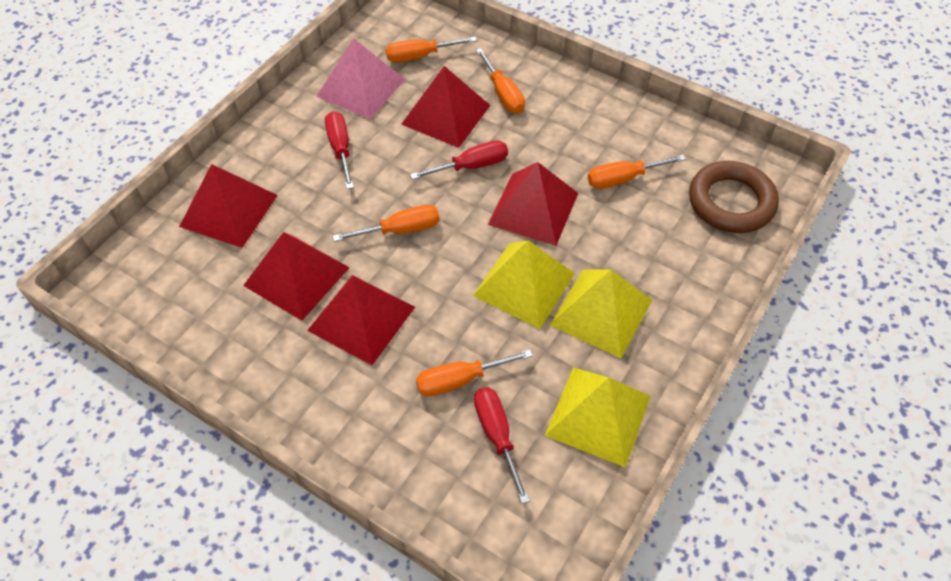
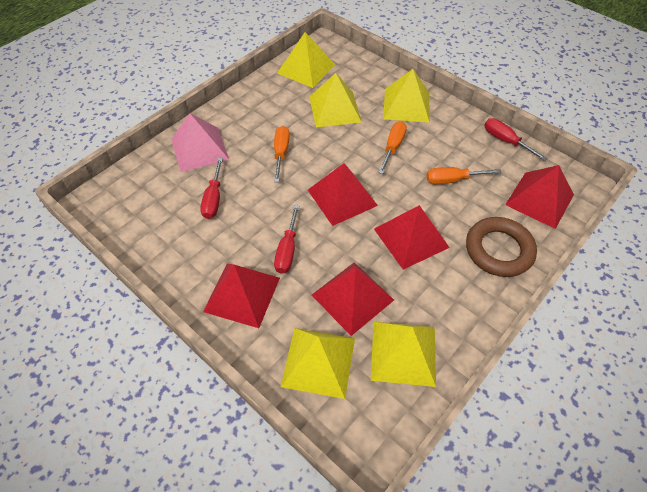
orange screwdriver: [333,205,440,242] [386,37,477,63] [416,350,533,396] [476,48,525,113] [588,155,686,189] = 5 -> [274,126,290,182] [378,121,407,174] [426,167,501,184] = 3
yellow pyramid: [473,240,575,329] [545,367,651,467] [550,269,652,359] = 3 -> [277,32,335,88] [281,328,355,399] [309,73,362,128] [371,322,436,387] [383,69,430,123] = 5

